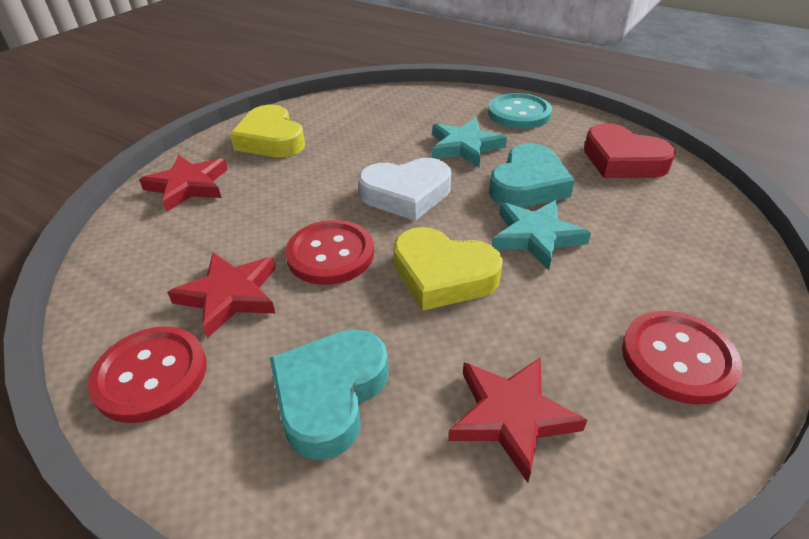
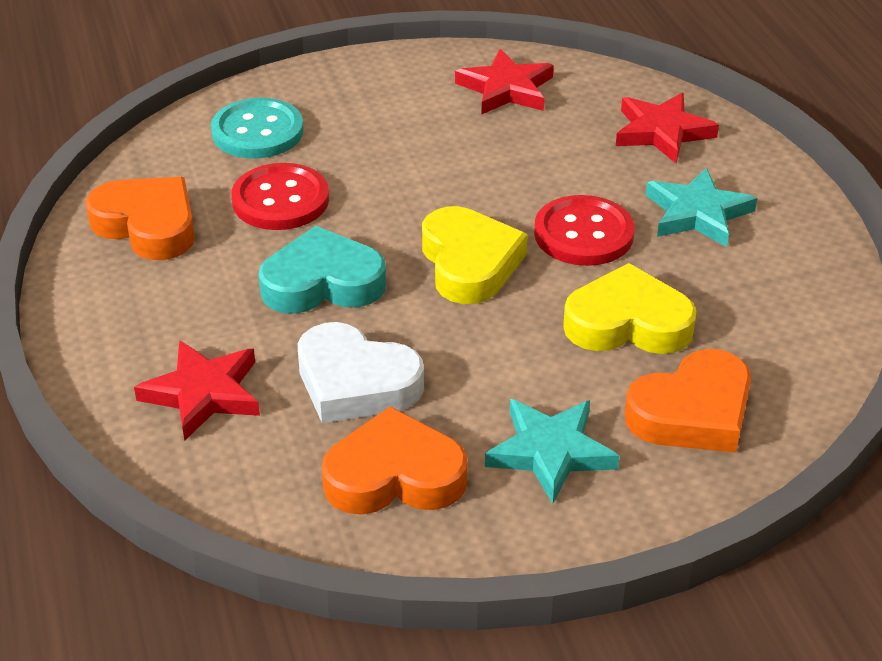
orange heart: none = 0 -> [85,177,195,260] [321,406,467,515] [625,349,751,453] = 3
red button: [88,326,207,423] [285,220,374,285] [622,311,742,405] = 3 -> [231,163,329,230] [534,195,635,266] = 2
red heart: [584,123,676,178] = 1 -> none = 0
turquoise heart: [270,329,389,460] [489,143,575,208] = 2 -> [259,226,386,314] = 1

